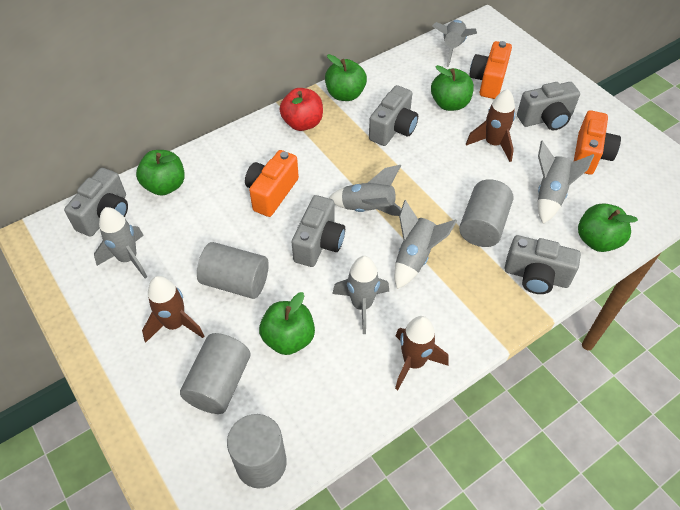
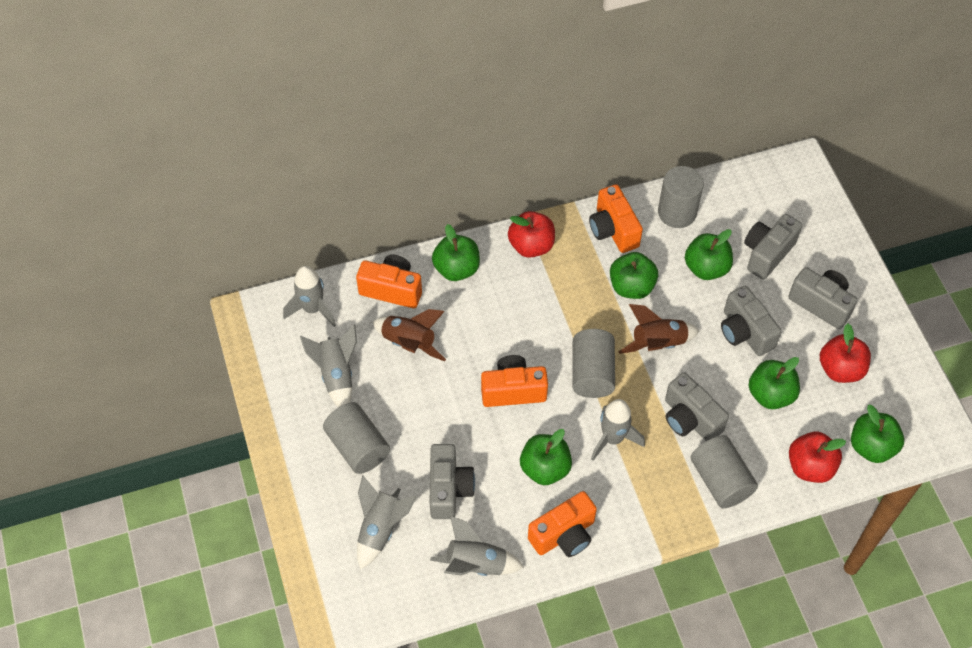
brown rocket: [142,276,204,343] [395,316,449,390] [466,89,515,162] = 3 -> [373,309,446,362] [618,304,700,354] = 2
green apple: [136,150,185,196] [259,292,315,355] [325,54,367,101] [431,65,474,111] [578,203,638,252] = 5 -> [432,224,480,281] [520,429,572,485] [610,252,658,299] [685,229,733,280] [749,357,800,409] [851,405,904,463] = 6
grey rocket: [94,207,147,278] [329,165,402,216] [332,256,389,334] [394,200,457,289] [432,20,477,67] [538,140,594,224] = 6 -> [283,266,336,327] [300,325,357,407] [357,475,417,569] [430,516,524,576] [591,399,645,461] = 5
orange camera: [245,150,299,217] [469,41,512,99] [574,110,621,175] = 3 -> [356,255,422,308] [481,355,548,407] [528,491,597,557] [589,184,643,253] = 4
red apple: [280,88,323,131] = 1 -> [508,211,555,258] [789,432,846,483] [820,324,871,383] = 3

